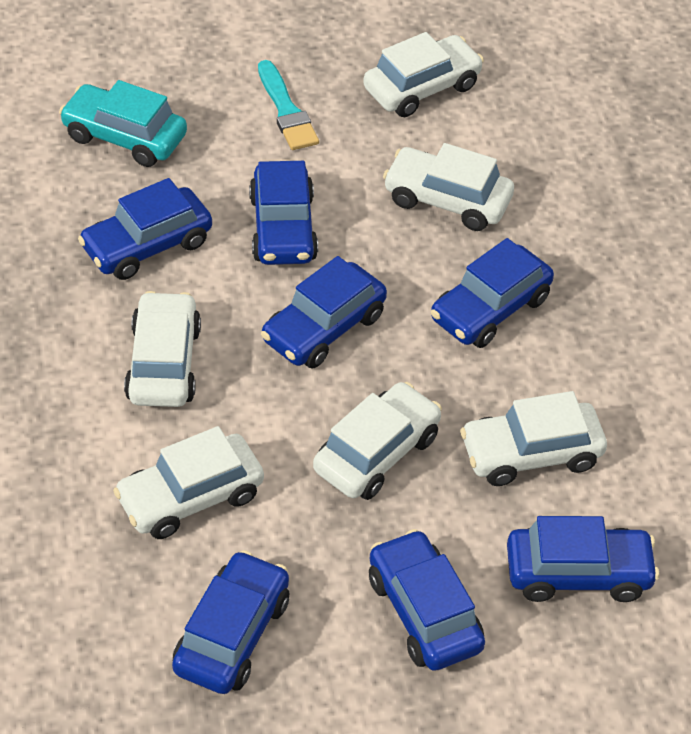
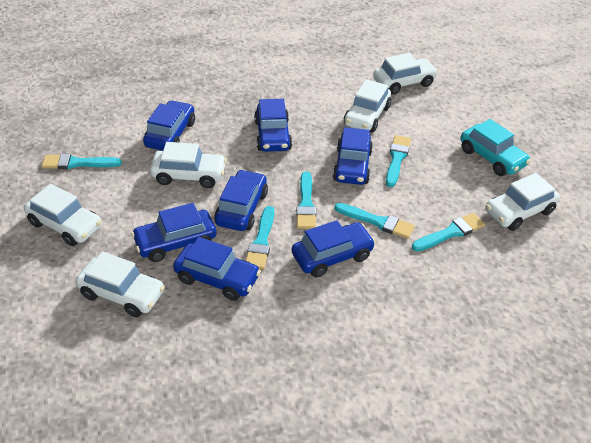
turquoise brush: [258,60,319,150] = 1 -> [42,154,122,169] [246,206,274,270] [296,171,316,229] [334,203,415,239] [386,135,411,187] [412,213,485,252] = 6

